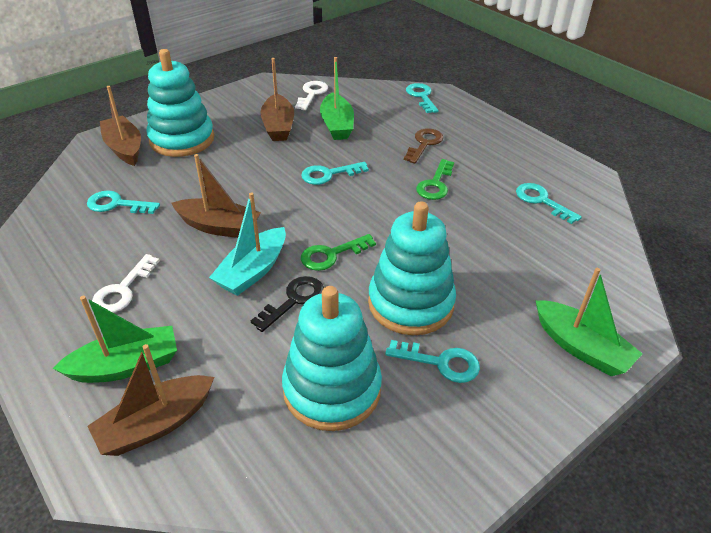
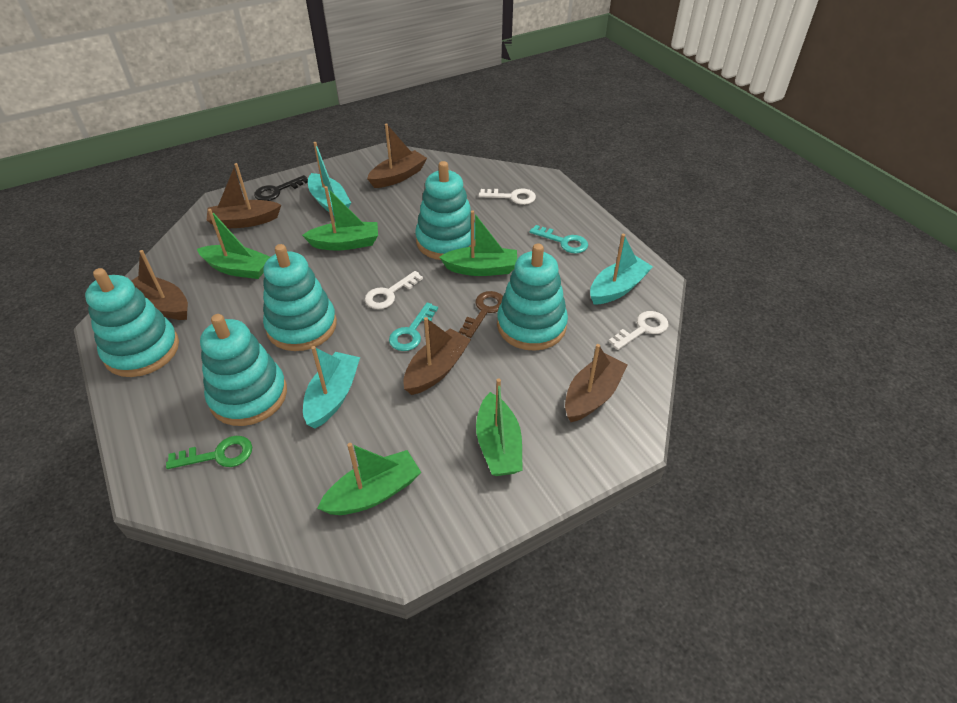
brown boat: [88,344,214,456] [100,86,141,166] [171,154,261,238] [260,58,294,141] = 4 -> [131,250,188,320] [207,163,281,229] [367,123,427,188] [403,317,471,395] [565,344,627,422] = 5
green boat: [52,296,177,383] [320,57,354,140] [535,268,643,376] = 3 -> [197,209,270,279] [302,186,378,251] [317,443,421,515] [439,210,517,276] [476,379,523,476] = 5
green key: [301,234,376,271] [416,159,454,200] = 2 -> [166,436,252,469] = 1
turquoise boat: [209,192,286,296] = 1 -> [303,346,360,429] [308,142,351,216] [590,234,653,305] = 3
turquoise key: [87,190,160,214] [301,162,369,185] [385,340,480,383] [406,83,438,113] [516,183,582,224] = 5 -> [389,302,438,351] [530,225,588,253] = 2
turquoise stacking toy: [146,49,214,157] [282,286,382,431] [368,201,456,335] = 3 -> [85,268,179,377] [200,314,287,426] [263,244,337,351] [415,161,475,260] [497,244,568,351] = 5
white key: [92,254,160,313] [295,81,328,110] = 2 -> [365,271,423,309] [479,189,536,205] [609,311,668,350] = 3

